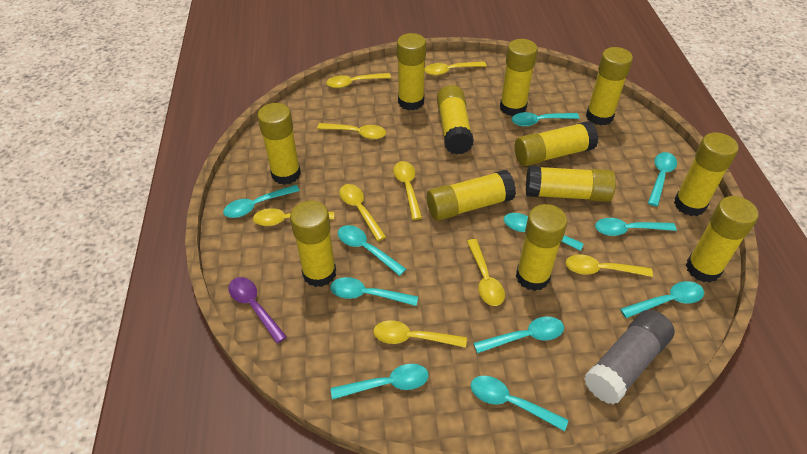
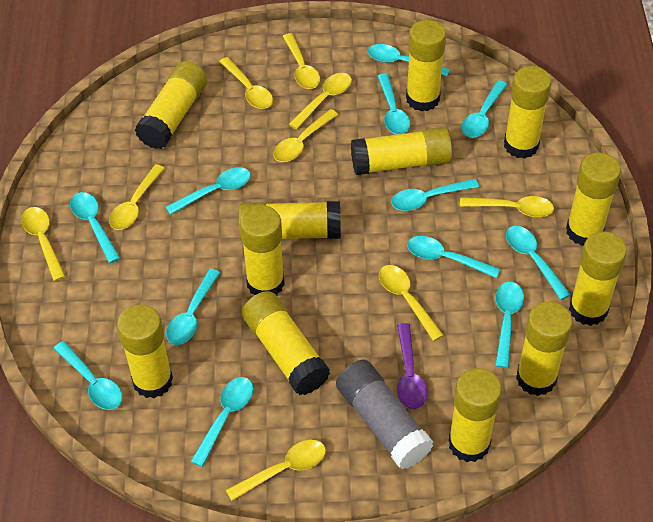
turquoise spoon: [223,185,300,218] [330,277,418,306] [331,364,428,400] [338,225,406,276] [471,376,569,431] [474,316,564,353] [504,213,584,251] [512,112,580,126] [595,218,677,236] [620,281,704,318] [648,152,677,206] = 11 -> [53,341,122,410] [70,192,120,263] [166,167,251,215] [166,269,220,345] [191,377,253,467] [368,44,450,77] [378,74,410,135] [391,179,479,211] [407,236,500,278] [462,80,507,138] [495,282,524,368] [506,226,571,300] = 12

